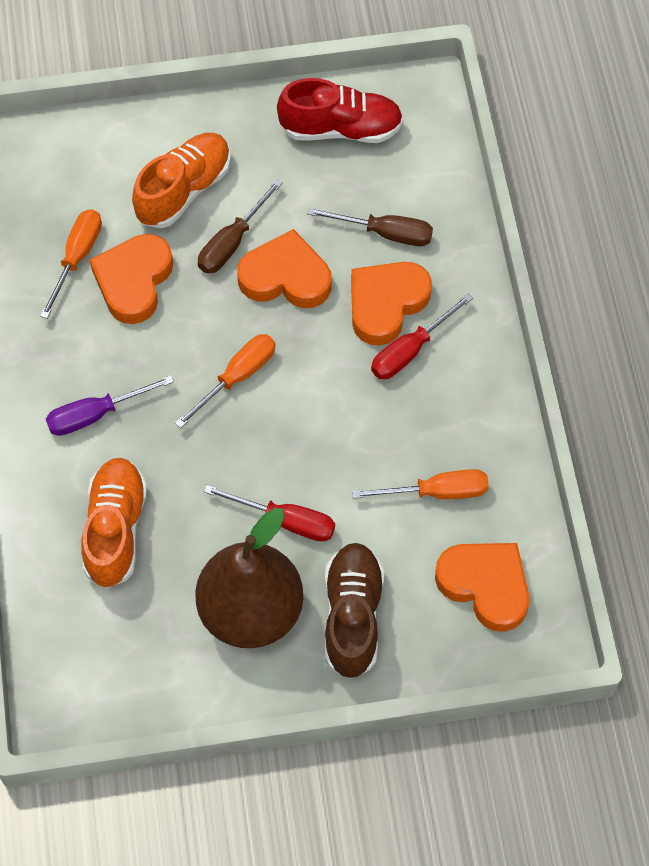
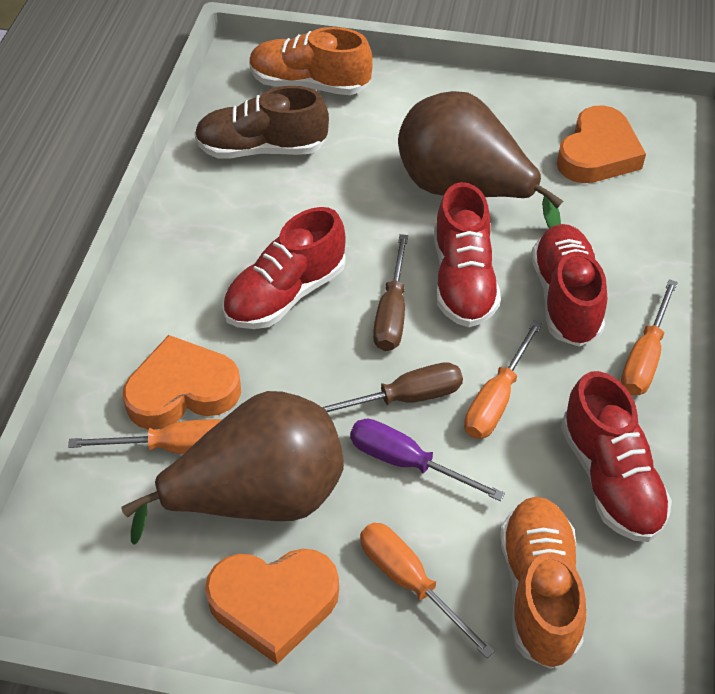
brown pear: [195,508,303,648] = 1 -> [121,391,344,545] [398,91,563,228] = 2
orange heart: [90,234,173,324] [237,229,331,308] [351,262,432,346] [435,543,529,632] = 4 -> [123,335,241,430] [205,549,339,664] [557,105,646,183] = 3
orange screwdriver: [40,209,102,319] [175,334,275,428] [352,469,489,499] = 3 -> [68,419,221,454] [360,523,495,658] [464,320,542,439] [621,279,678,395] = 4
red screwdriver: [204,485,335,542] [371,293,473,379] = 2 -> none = 0
red shoe: [277,78,403,143] = 1 -> [222,207,346,329] [434,182,501,327] [531,224,607,347] [561,371,672,542] = 4

